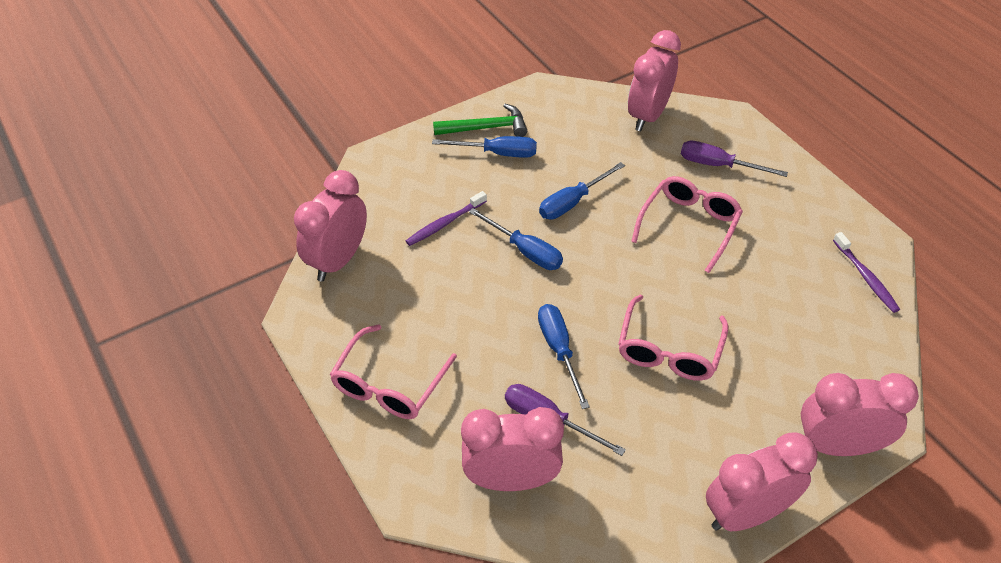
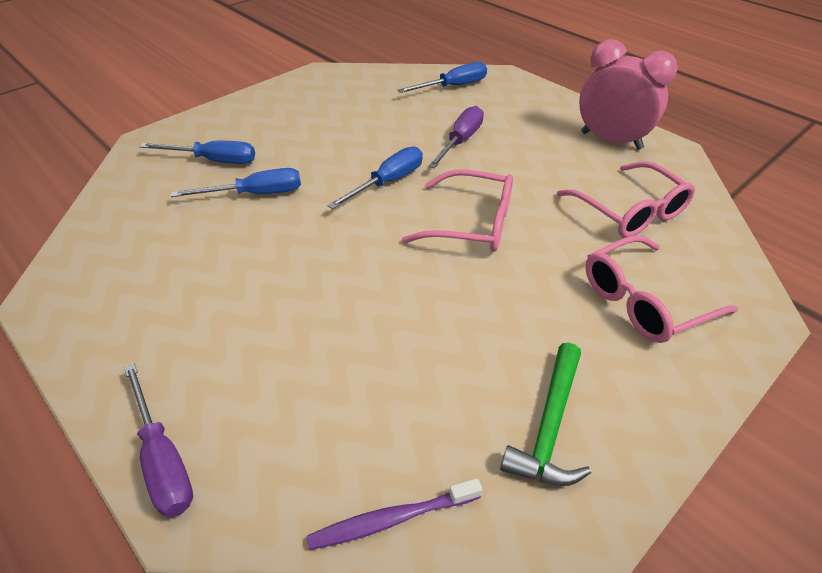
pink clock: [294,170,367,282] [461,407,564,491] [628,30,681,131] [706,432,818,531] [801,373,919,456] = 5 -> [579,39,678,150] = 1
purple toothbrush: [406,191,487,246] [833,232,900,313] = 2 -> [307,478,482,550] = 1

